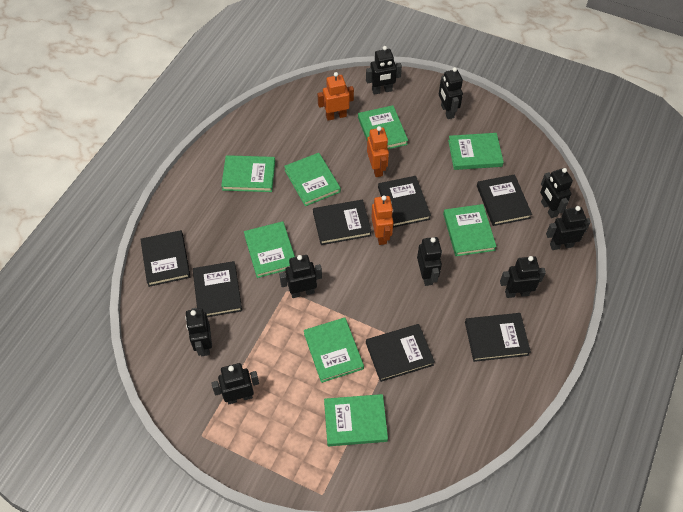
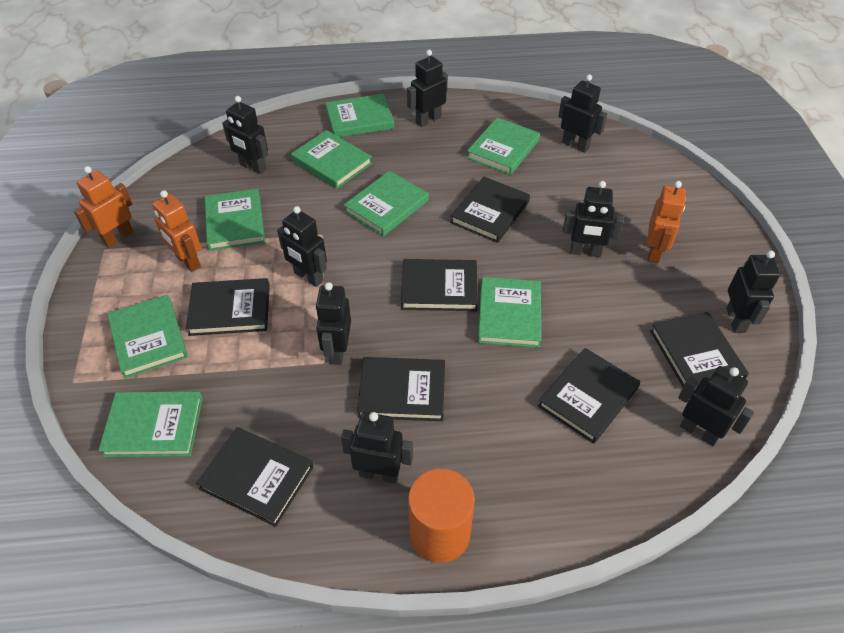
orange cylinder: none = 0 -> [408,469,475,563] = 1

